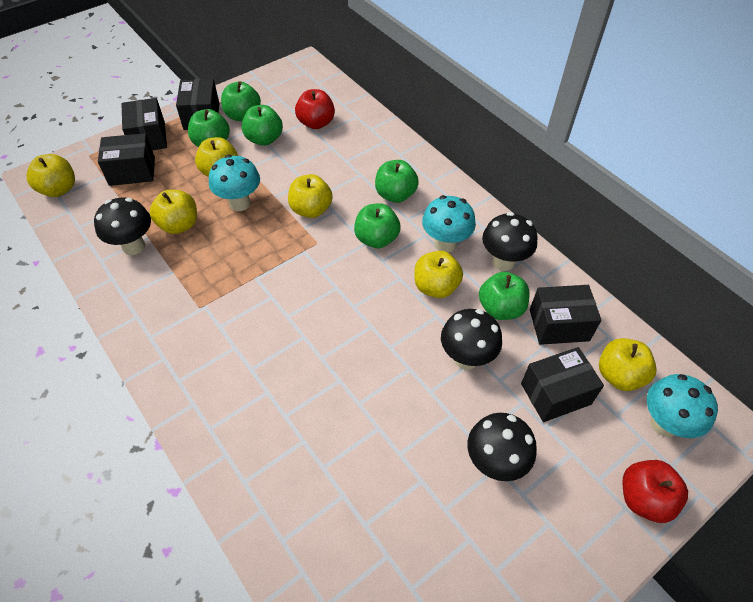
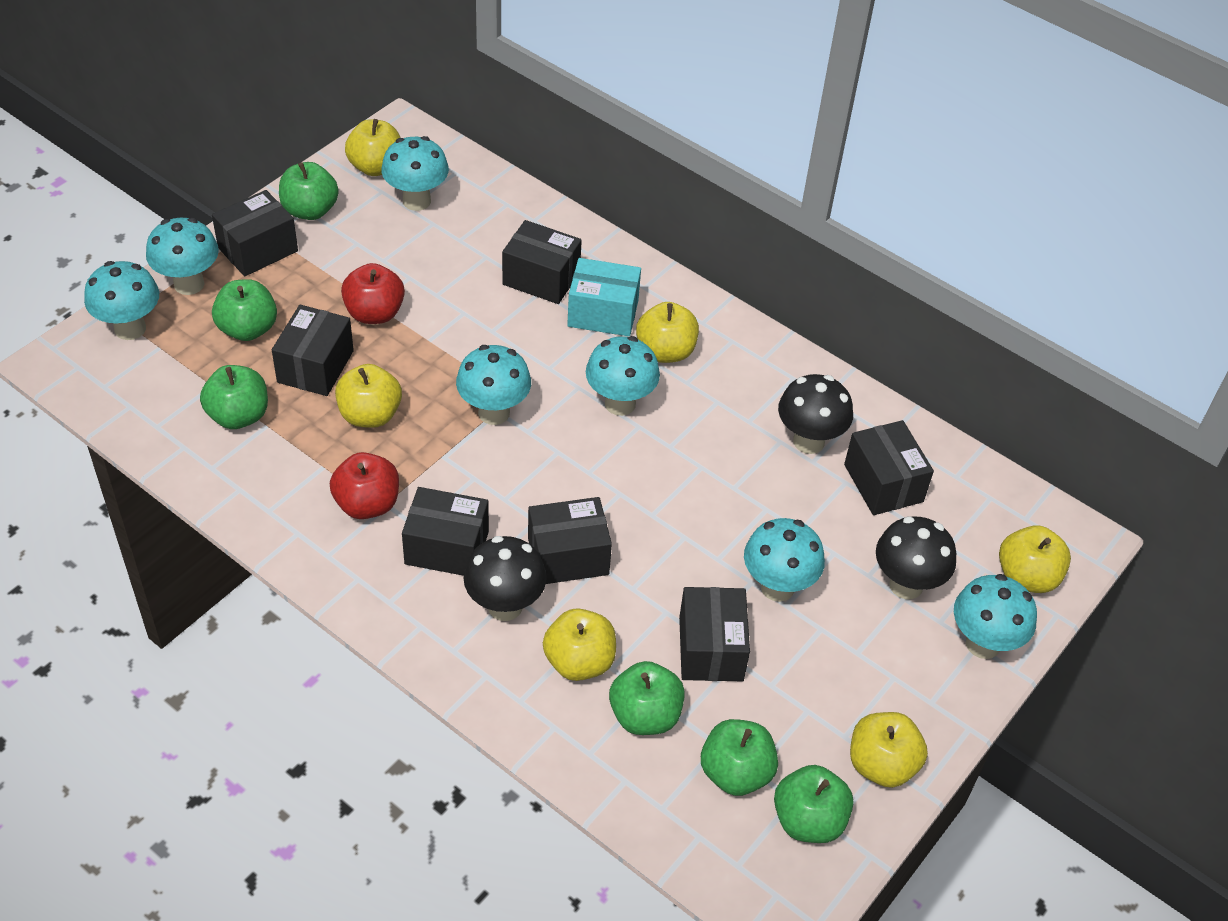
black box: [98,133,155,186] [121,98,167,150] [176,79,219,130] [521,347,604,422] [530,285,601,345] = 5 -> [212,190,298,276] [272,305,354,396] [402,487,489,576] [502,220,582,304] [528,497,612,584] [679,587,750,681] [844,420,934,515] = 7
black mushroom: [94,198,151,255] [441,309,502,370] [467,413,537,481] [482,212,537,271] = 4 -> [464,536,547,621] [778,374,853,454] [876,516,956,599] = 3
turquoise box: none = 0 -> [567,258,641,336] = 1
turquoise mushroom: [209,155,260,211] [422,195,476,253] [647,374,718,438] = 3 -> [84,261,159,340] [146,218,219,295] [381,136,449,211] [456,345,531,425] [586,336,660,416] [744,518,825,602] [954,574,1037,659] = 7

